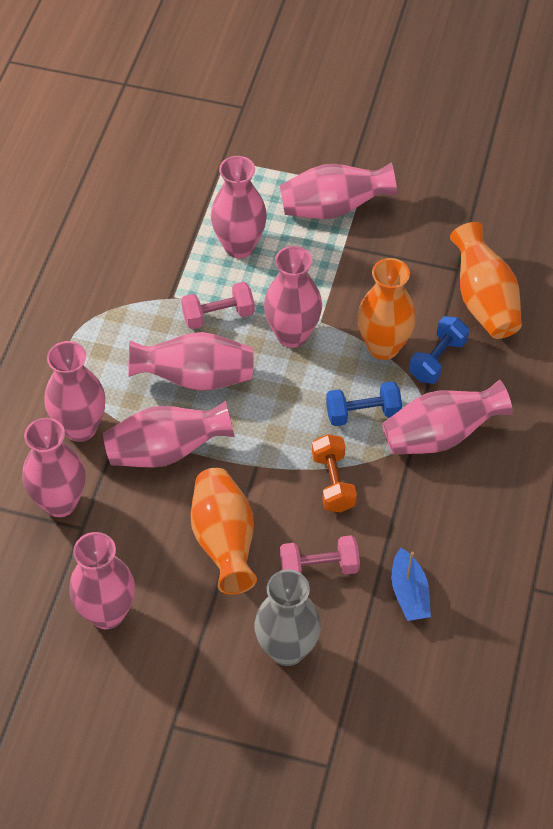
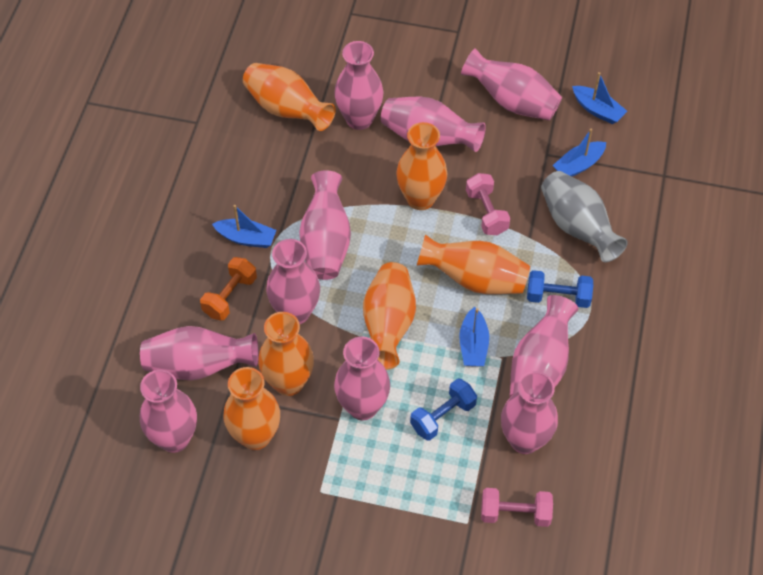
blue boat: [392,548,431,621] = 1 -> [212,205,276,248] [459,307,489,366] [552,129,606,176] [572,72,627,124] = 4
orange vase: [191,468,257,595] [357,258,416,360] [450,222,522,339] = 3 -> [224,367,280,450] [243,63,336,131] [258,312,314,396] [363,262,416,370] [396,122,447,210] [417,234,530,294] = 6
pink vase: [23,418,85,517] [44,341,105,442] [69,532,135,629] [103,401,235,468] [128,332,254,391] [211,156,267,258] [264,246,322,348] [280,162,397,219] [382,380,513,455] = 9 -> [140,326,259,381] [140,370,197,453] [266,239,320,324] [299,170,351,280] [334,41,383,130] [334,337,390,420] [381,97,486,152] [461,48,562,120] [501,371,558,454] [510,295,579,397] = 10

